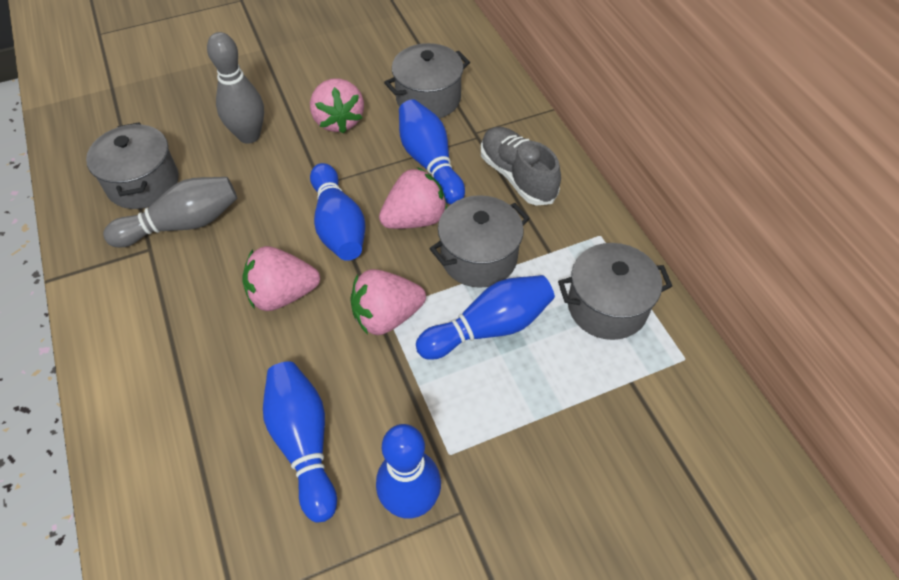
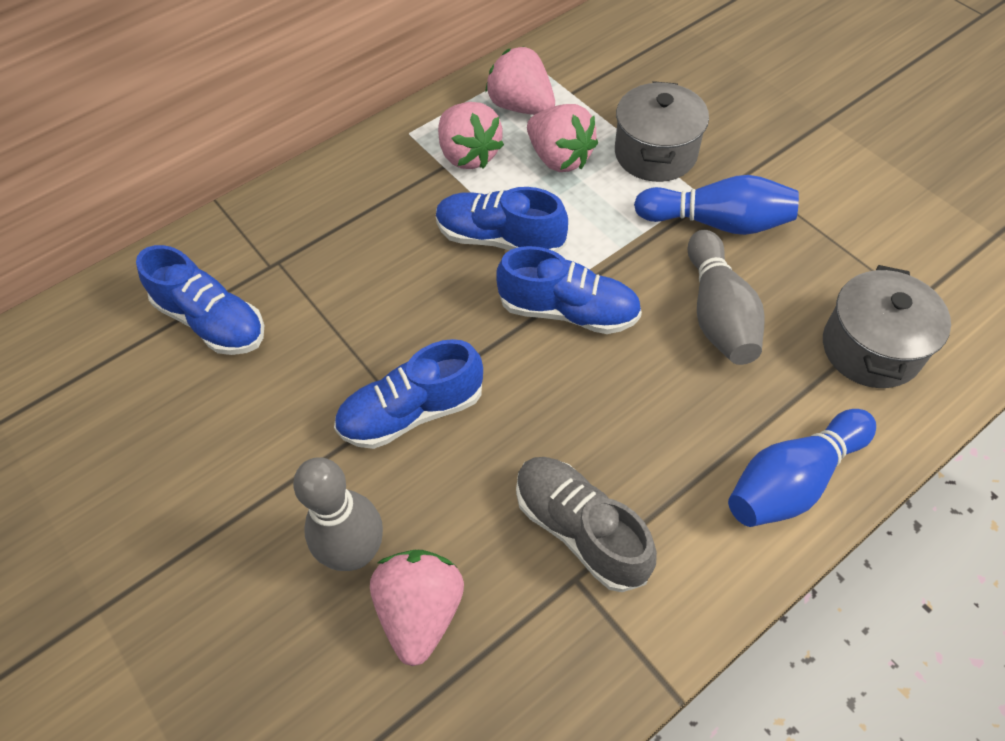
blue bowling pin: [263,361,337,522] [310,163,366,261] [376,424,441,519] [399,99,465,204] [416,275,555,360] = 5 -> [634,175,799,235] [728,409,876,527] = 2
blue shoe: none = 0 -> [136,245,264,355] [334,339,483,449] [436,187,568,252] [497,246,642,334] = 4
grey pot: [86,122,179,209] [384,43,470,119] [430,195,530,288] [558,243,672,340] = 4 -> [615,81,709,182] [823,265,951,388] = 2

